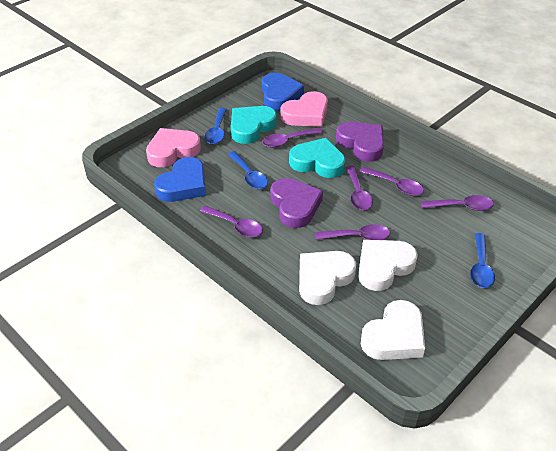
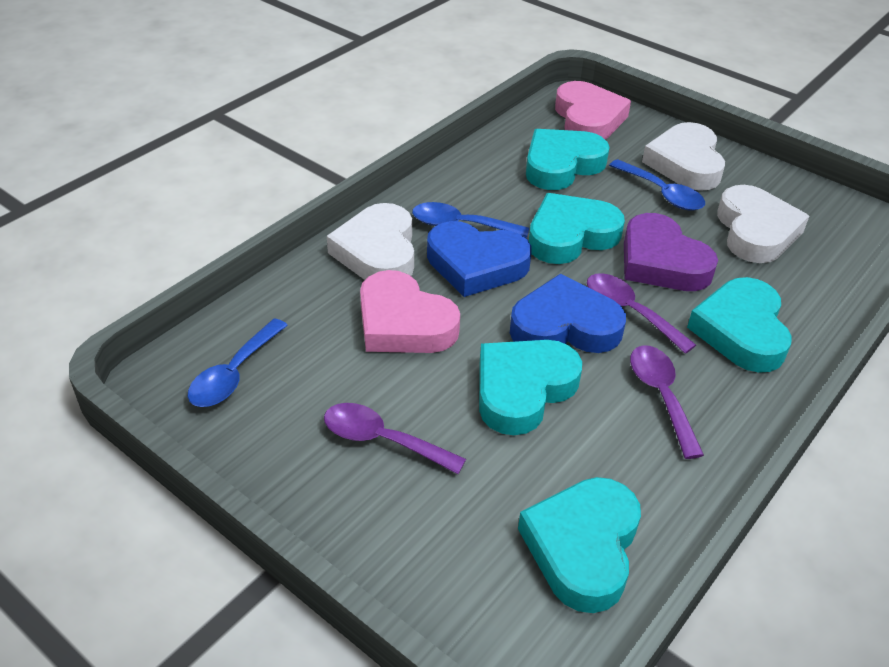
purple heart: [271,178,323,228] [336,122,384,162] = 2 -> [624,213,718,291] = 1
purple spoon: [200,205,263,237] [262,128,323,148] [315,224,390,240] [346,166,373,210] [360,167,424,196] [421,195,494,211] = 6 -> [324,403,466,474] [587,273,696,354] [630,346,704,459] = 3
turquoise heart: [231,106,277,144] [289,138,345,178] = 2 -> [479,340,582,435] [518,477,641,613] [526,129,610,190] [529,193,625,264] [687,277,792,373] = 5

